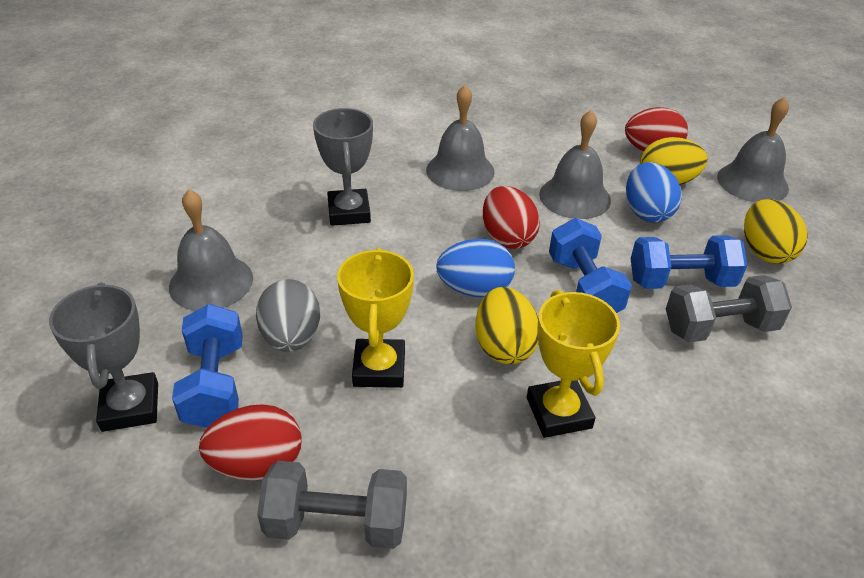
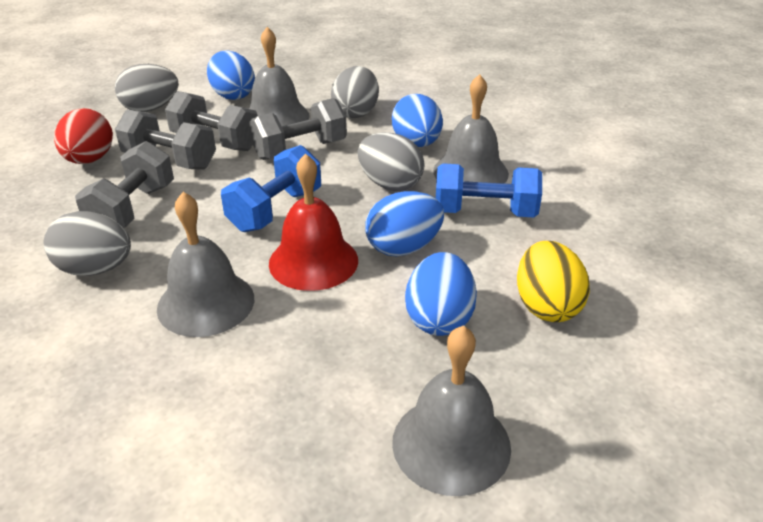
blue dumbbell: [172,304,243,428] [549,218,632,313] [631,235,747,289] = 3 -> [221,145,321,232] [436,163,542,217] = 2
blue egg: [436,239,515,297] [626,162,682,222] = 2 -> [207,50,255,100] [365,191,444,257] [392,94,443,147] [405,252,477,336] = 4
grey dumbbell: [257,461,407,549] [666,275,792,342] = 2 -> [75,141,174,228] [115,109,216,170] [165,91,258,151] [249,98,347,160] = 4
grey egg: [256,279,320,352] = 1 -> [44,211,131,276] [115,64,179,112] [331,66,379,118] [357,133,425,191] = 4
grey trophy: [49,282,158,432] [313,108,373,226] = 2 -> none = 0
red bell: none = 0 -> [269,153,358,291] = 1
red egg: [199,404,302,481] [483,186,540,249] [625,107,688,151] = 3 -> [54,108,113,164] = 1
yellow egg: [476,287,538,364] [640,137,708,185] [744,199,808,264] = 3 -> [517,241,590,322] = 1
yellow trophy: [337,248,414,388] [527,290,620,438] = 2 -> none = 0

